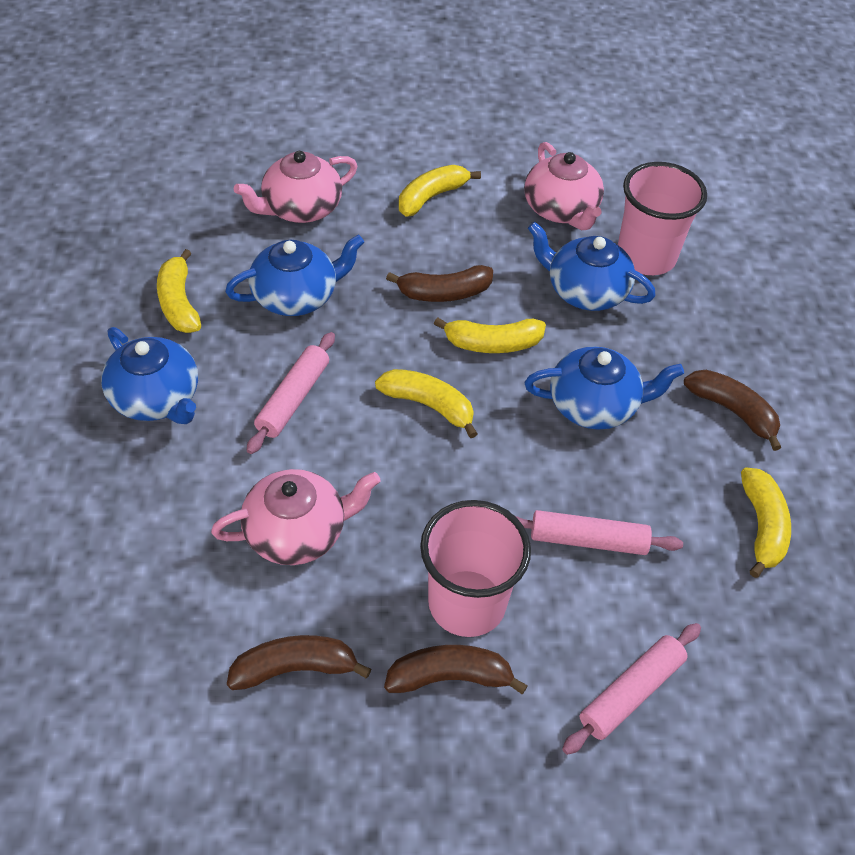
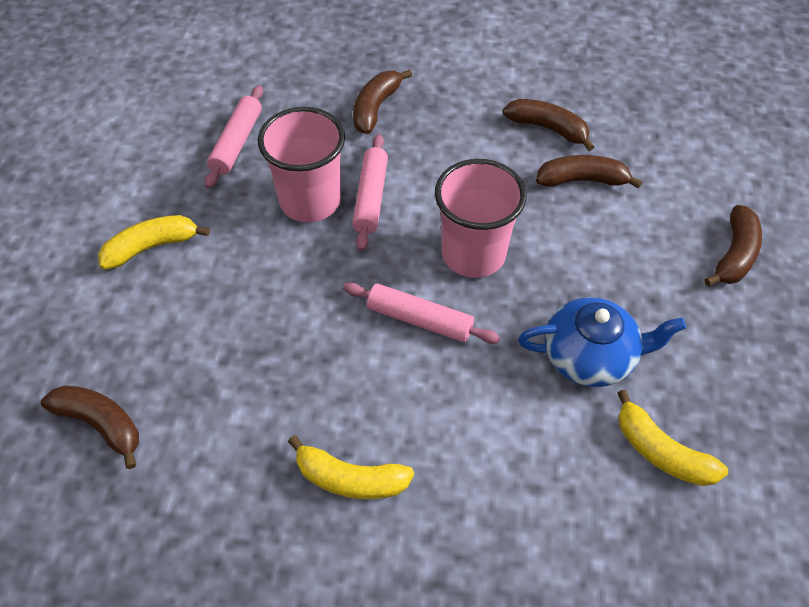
blue teapot: [101,327,198,424] [225,234,364,316] [525,346,684,430] [528,222,656,311] = 4 -> [518,297,686,387] = 1
brown banana: [227,635,371,690] [384,645,528,694] [386,265,493,302] [684,370,782,451] = 4 -> [41,385,139,469] [353,69,412,134] [503,99,594,151] [536,155,642,189] [704,205,762,286] = 5
pink teapot: [211,469,381,565] [234,151,357,223] [524,142,604,230] = 3 -> none = 0
yellow banana: [157,249,201,333] [375,369,478,438] [399,165,481,217] [434,317,546,353] [741,467,791,578] = 5 -> [98,215,210,270] [288,435,414,499] [618,390,728,486] = 3

